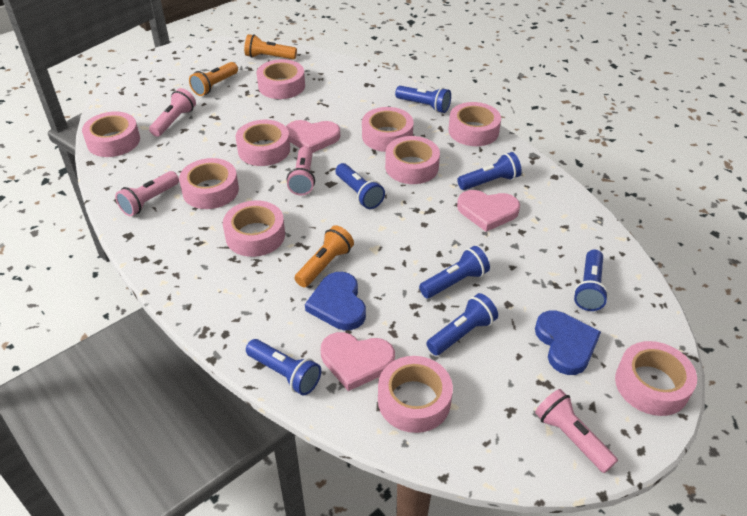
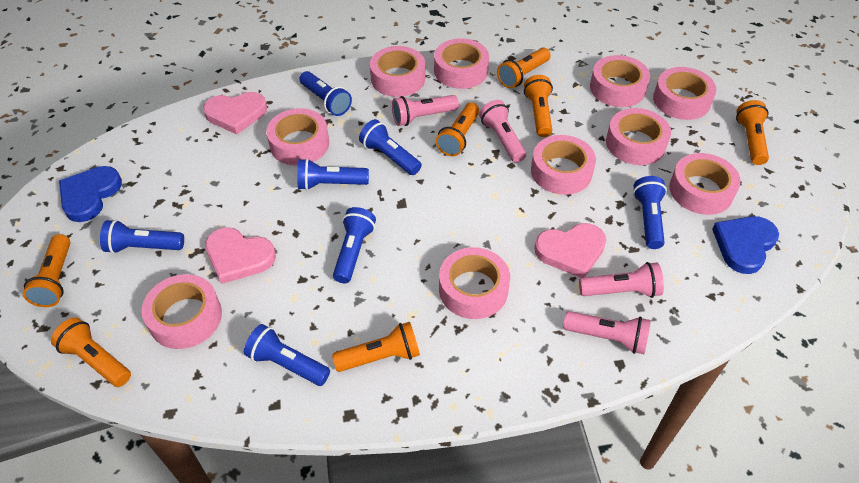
orange flashlight: [189,62,238,96] [244,34,297,60] [294,225,354,287] = 3 -> [23,234,71,307] [51,317,131,387] [332,322,420,372] [436,103,480,156] [497,48,551,88] [524,75,553,137] [736,100,769,165] = 7

